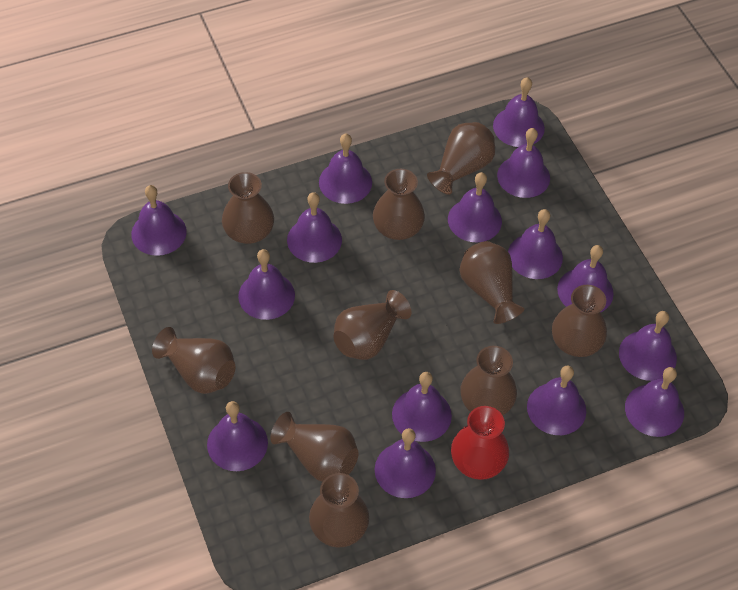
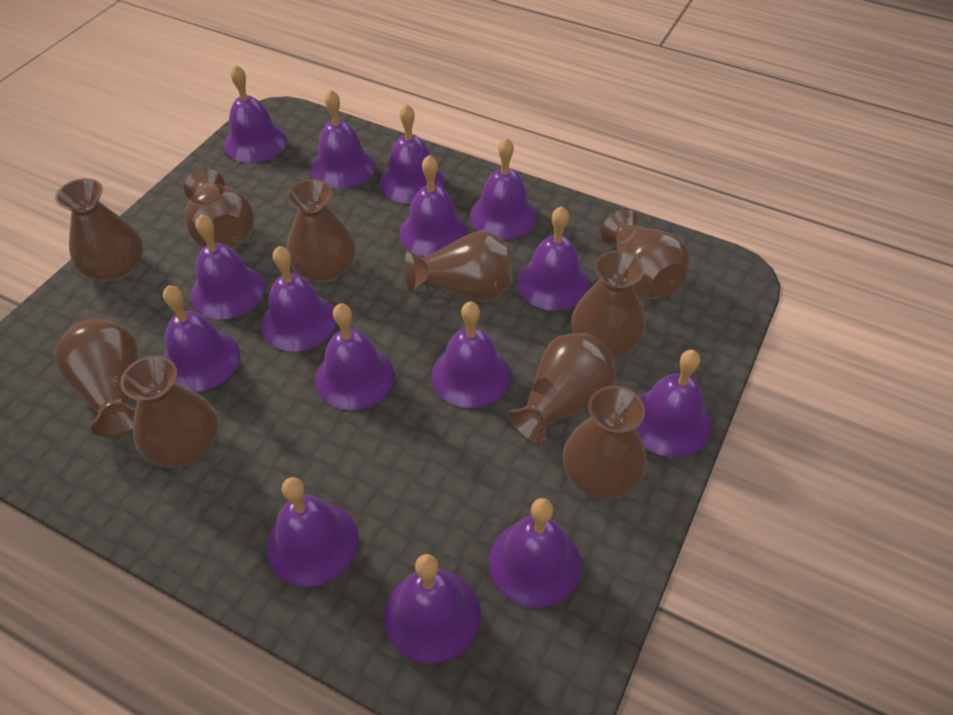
red vase: [451,406,509,480] = 1 -> none = 0

